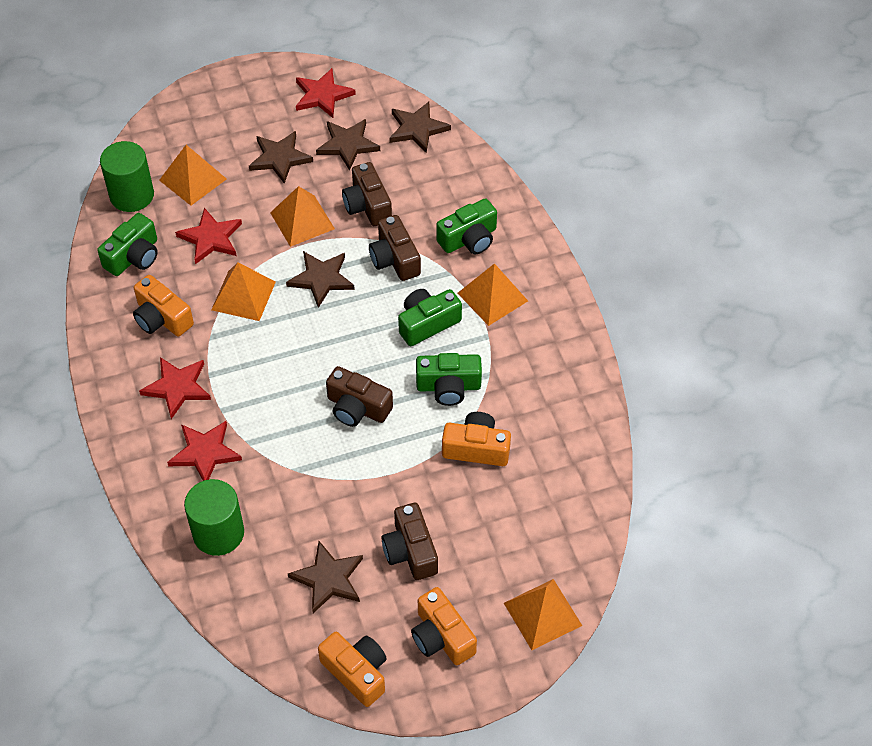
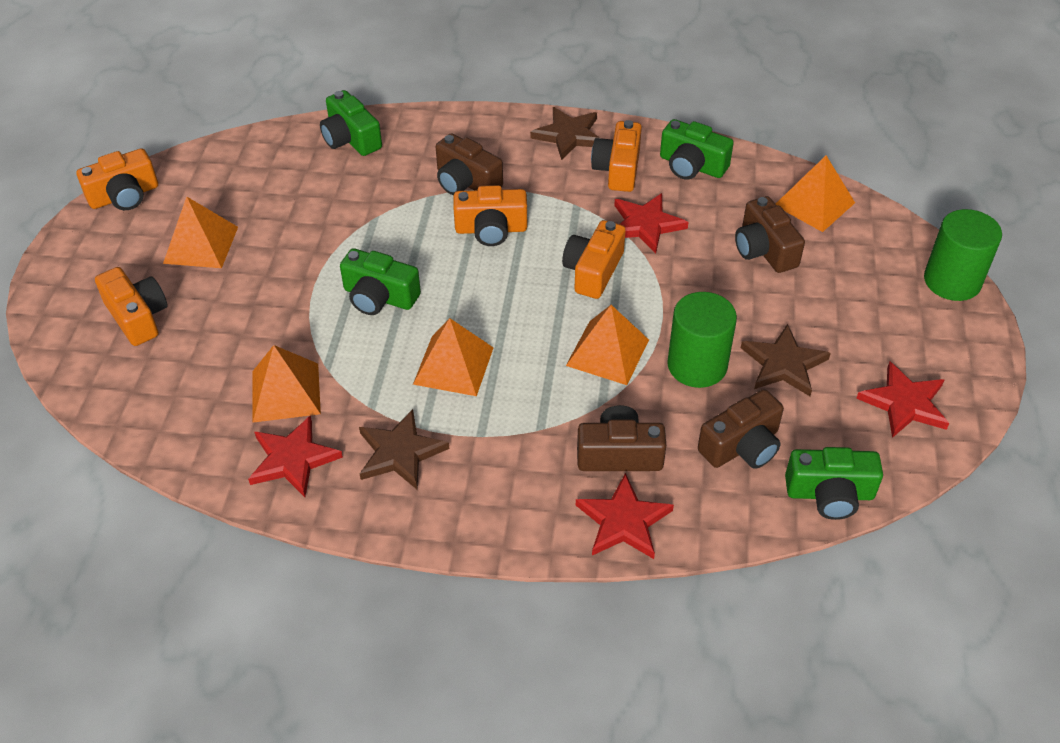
brown star: [249,131,313,184] [286,251,355,308] [288,541,363,613] [316,119,380,171] [389,102,451,153] = 5 -> [359,409,449,489] [530,107,600,160] [741,324,831,396] = 3
orange camera: [133,275,194,337] [318,632,387,707] [411,587,477,665] [442,412,511,466] = 4 -> [76,148,158,210] [95,267,168,346] [453,185,527,246] [562,220,626,299] [591,120,642,192] = 5

